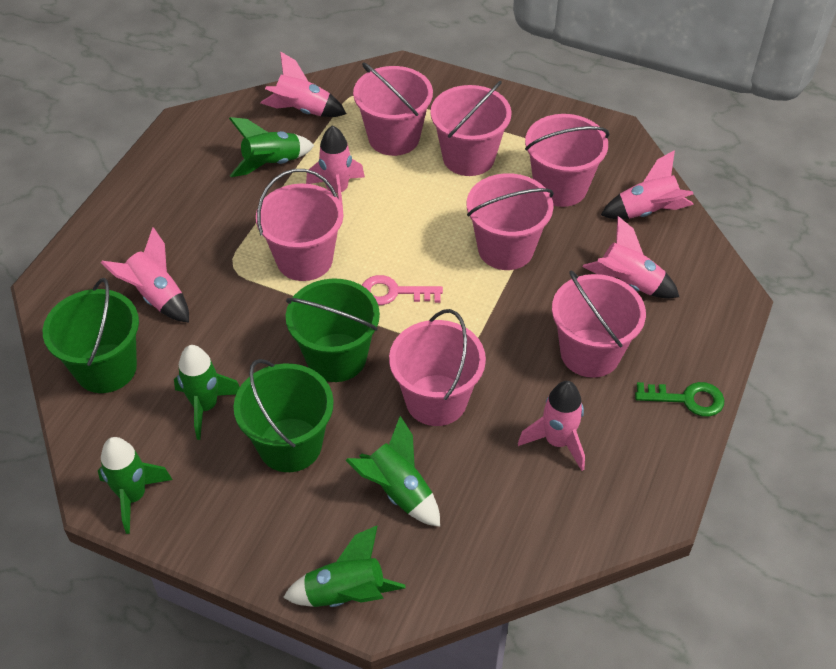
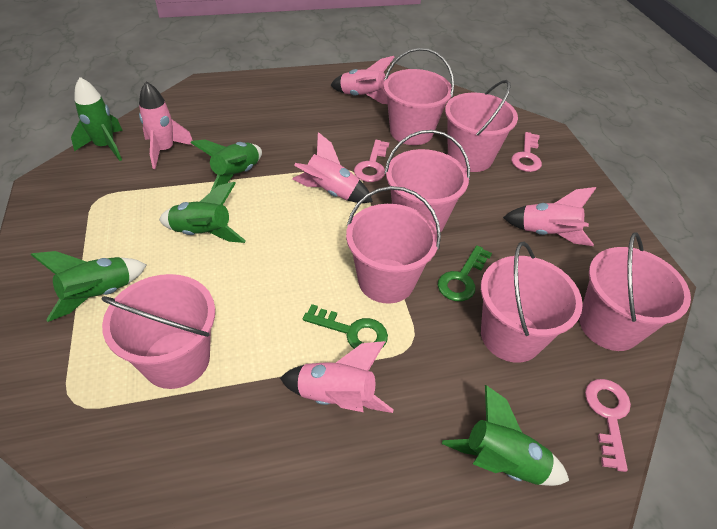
green bucket: [43,278,139,393] [233,359,334,472] [286,278,380,382] = 3 -> none = 0
green key: [635,382,725,417] = 1 -> [303,304,388,349] [438,245,492,302] = 2
pink key: [362,275,443,305] = 1 -> [354,140,389,182] [511,132,542,172] [585,379,631,472] = 3
pink rocket: [101,227,189,323] [261,51,346,117] [306,125,365,207] [518,381,585,471] [583,216,679,299] [601,150,694,219] = 6 -> [139,81,193,169] [280,341,394,413] [292,132,373,203] [331,56,394,104] [503,187,596,246] = 5

